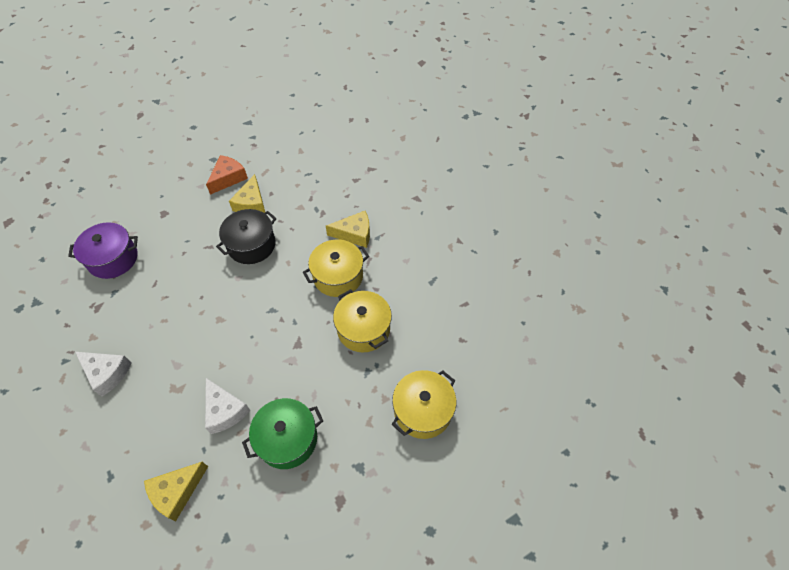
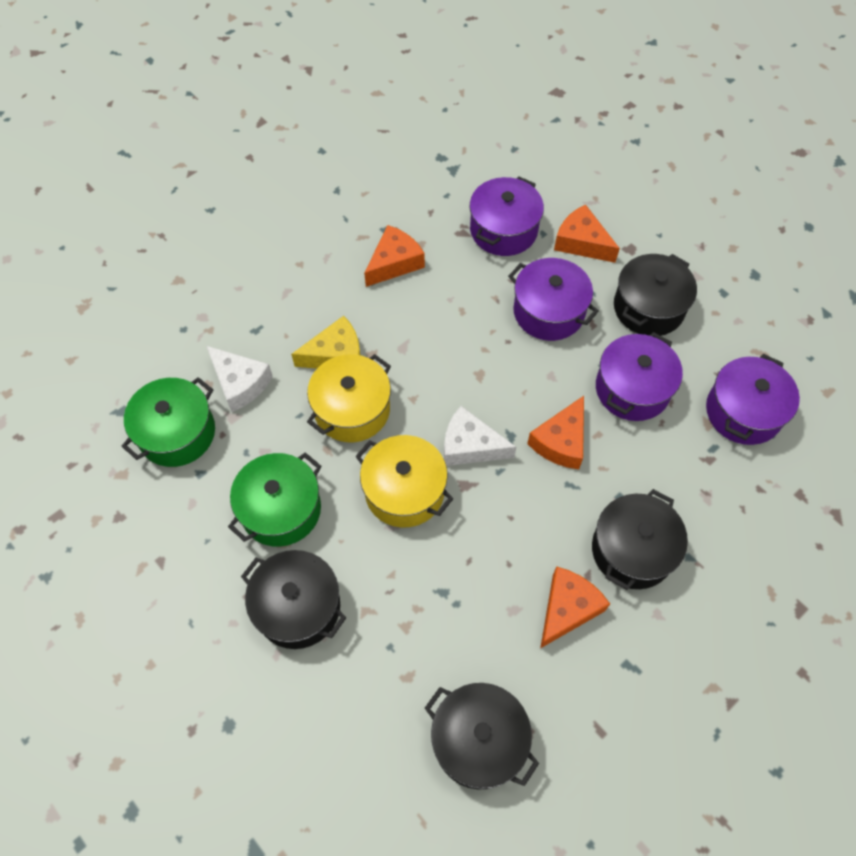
black pot: [216,209,277,264] = 1 -> [241,550,346,649] [425,683,539,790] [592,489,688,590] [614,254,697,336] = 4
green pot: [242,398,323,469] = 1 -> [121,377,215,467] [228,453,321,547] = 2
orange cheese: [206,155,248,195] = 1 -> [364,225,425,287] [527,396,584,469] [540,566,610,648] [554,204,620,263] = 4
purple pot: [68,222,138,279] = 1 -> [470,177,544,256] [508,258,599,341] [596,332,683,421] [706,354,800,445] = 4
yellow cheese: [144,462,208,521] [229,174,265,213] [326,211,370,248] = 3 -> [291,316,360,369] = 1
yellow pot: [303,240,369,297] [333,289,392,352] [392,370,456,439] = 3 -> [307,354,391,442] [355,435,454,528] = 2

